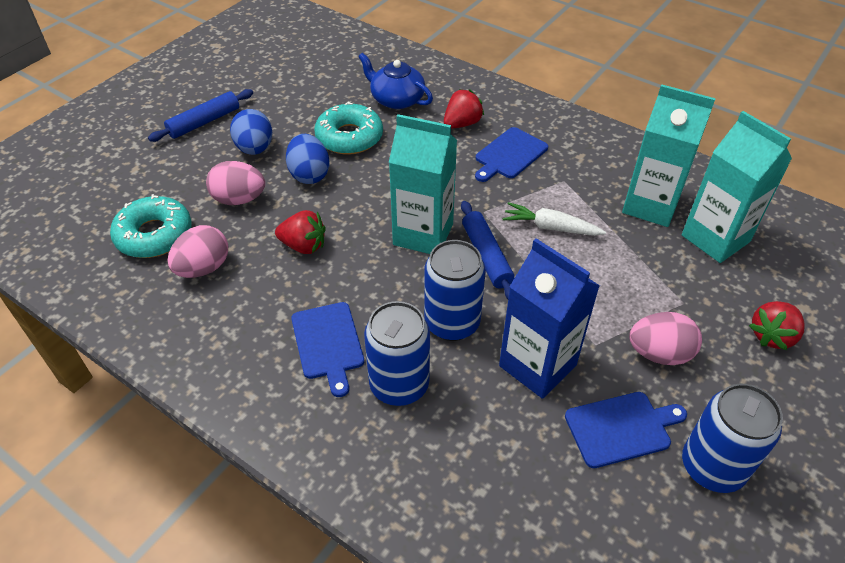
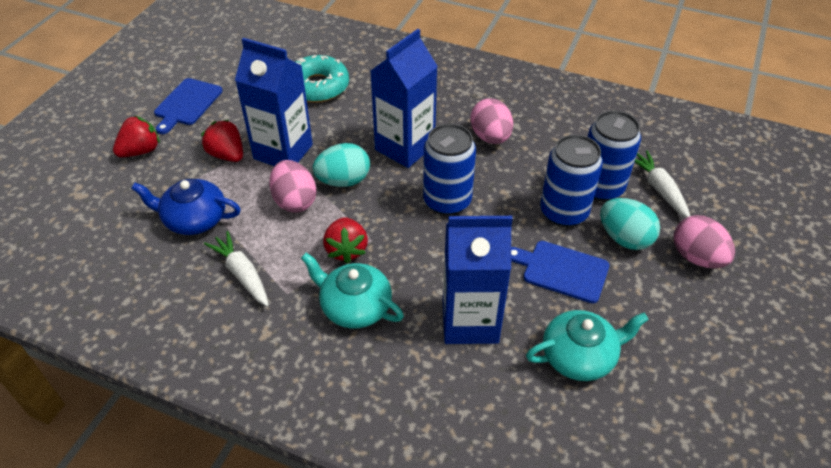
blue carton: [499,238,600,399] = 1 -> [235,38,313,166] [371,29,438,168] [443,216,513,344] = 3
blue cutting board: [291,302,364,397] [475,127,548,182] [565,392,687,468] = 3 -> [154,78,223,134] [511,241,610,303] = 2
blue egg: [230,109,272,155] [286,134,329,184] = 2 -> none = 0
blue rolling pin: [148,89,253,142] [461,201,515,299] = 2 -> none = 0
turquoise carton: [389,114,457,254] [622,84,716,227] [682,111,792,263] = 3 -> none = 0
turquoise donut: [110,194,192,258] [314,102,383,155] = 2 -> [296,55,349,103] = 1
turquoise egg: none = 0 -> [313,143,370,187] [600,198,660,250] = 2
turquoise teapot: none = 0 -> [301,253,404,328] [526,310,649,381] = 2
white carrot: [503,202,606,236] = 1 -> [204,231,269,307] [635,150,690,218] = 2

